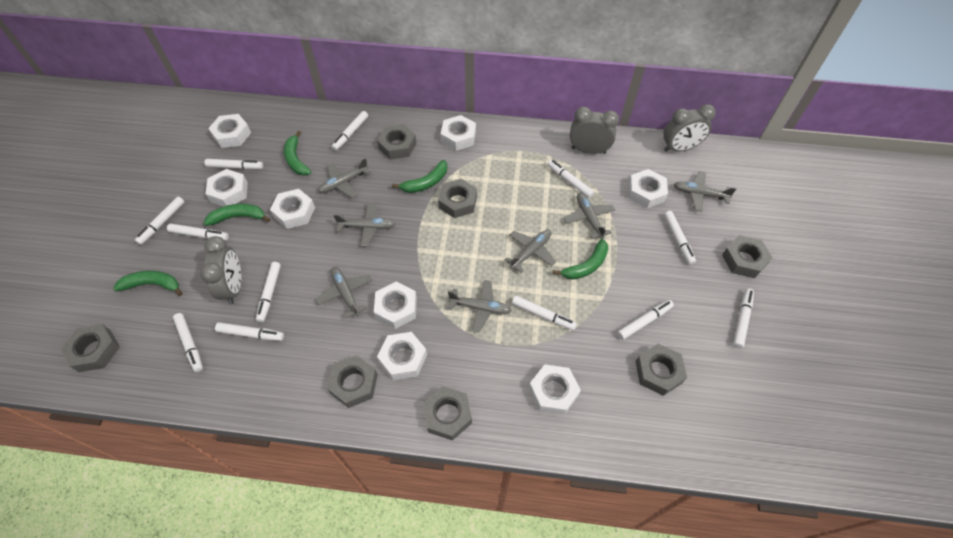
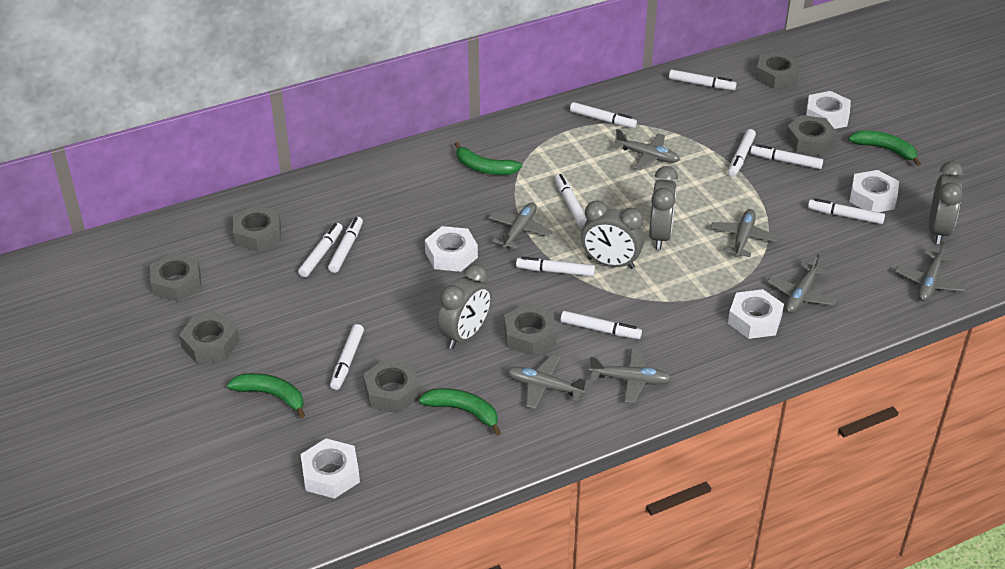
green banana: [113,270,182,296] [204,204,270,226] [284,131,311,175] [392,160,447,193] [553,239,609,280] = 5 -> [227,373,305,418] [419,388,501,435] [454,142,522,175] [848,130,921,166] = 4
grey clock: [200,236,241,304] [570,106,619,154] [663,104,716,152] = 3 -> [437,264,491,349] [581,200,645,269] [649,166,678,250] [929,161,964,244] = 4
white marker: [135,197,184,245] [167,224,229,241] [173,313,203,372] [205,159,263,170] [215,322,284,341] [256,262,281,323] [331,111,368,151] [512,296,577,330] [547,160,594,198] [617,300,674,340] [664,211,696,265] [733,289,754,349] = 12 -> [298,223,343,277] [328,217,363,273] [330,324,364,390] [516,257,595,277] [555,174,587,226] [561,311,642,339] [570,102,637,128] [669,70,737,90] [728,129,756,177] [750,144,823,169] [808,198,885,224] = 11
white nut: [206,169,248,207] [208,114,251,148] [270,189,315,229] [374,282,417,329] [377,332,427,380] [441,115,476,151] [529,364,581,415] [628,169,668,208] = 8 -> [301,439,360,499] [425,226,478,272] [728,289,784,339] [806,91,851,129] [849,170,899,212] = 5

